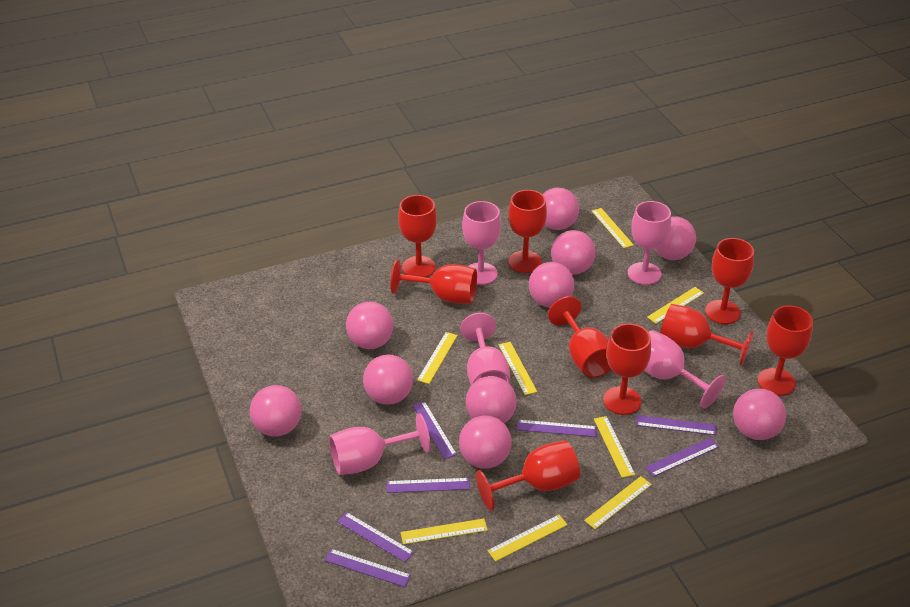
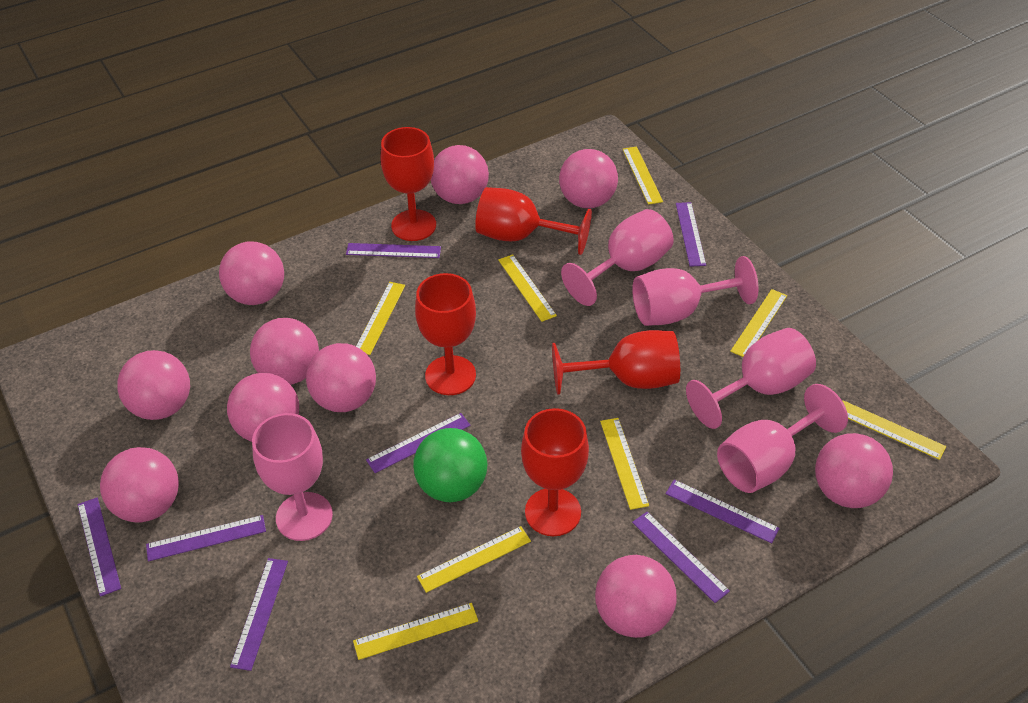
green ball: none = 0 -> [413,428,488,502] = 1
purple ruler: [324,549,411,587] [337,512,414,562] [387,478,470,493] [413,401,457,459] [517,420,597,437] [636,415,716,435] [645,437,719,477] = 7 -> [78,497,121,597] [146,515,266,561] [230,558,288,671] [346,243,441,258] [366,413,471,473] [632,512,730,603] [666,479,780,543] [676,202,706,267] = 8
red goblet: [391,259,477,304] [398,195,437,277] [476,440,580,511] [508,190,547,273] [548,296,611,378] [603,324,651,415] [660,304,754,366] [705,238,754,324] [758,305,813,396] = 9 -> [381,127,436,241] [415,273,476,395] [475,187,592,255] [521,408,589,536] [552,330,680,395] = 5

